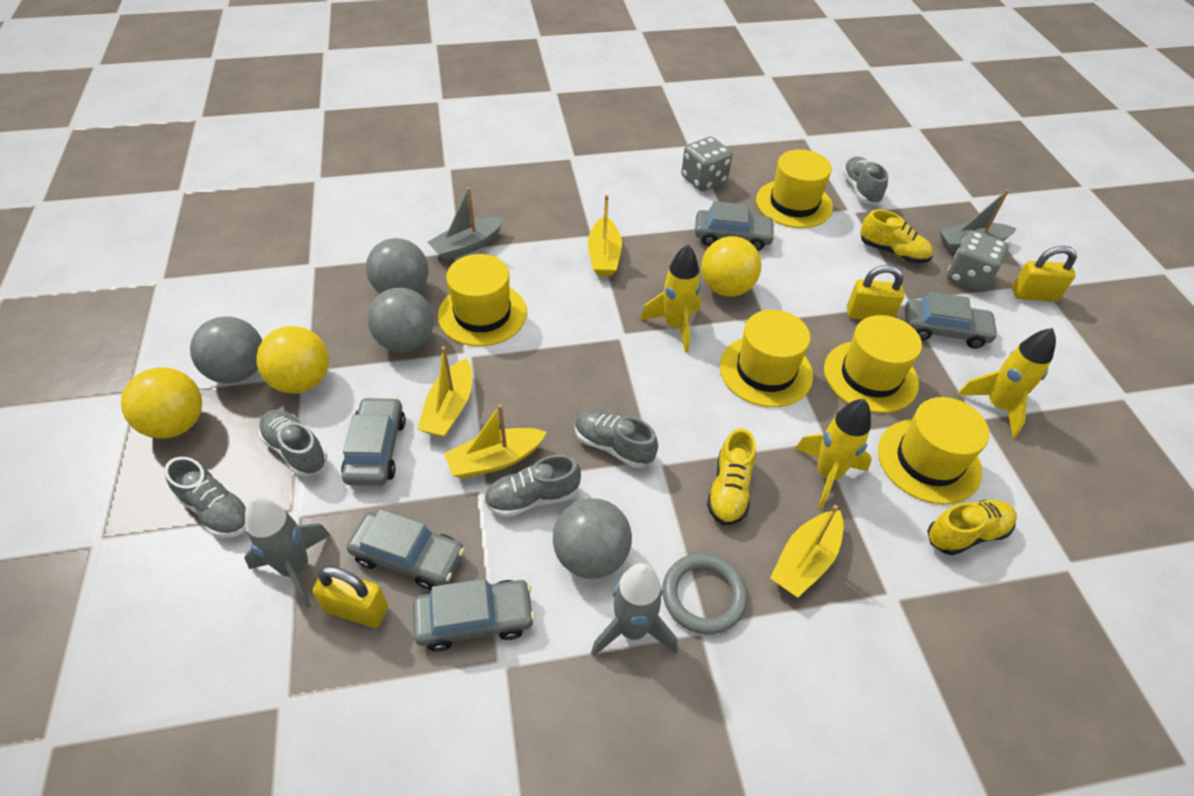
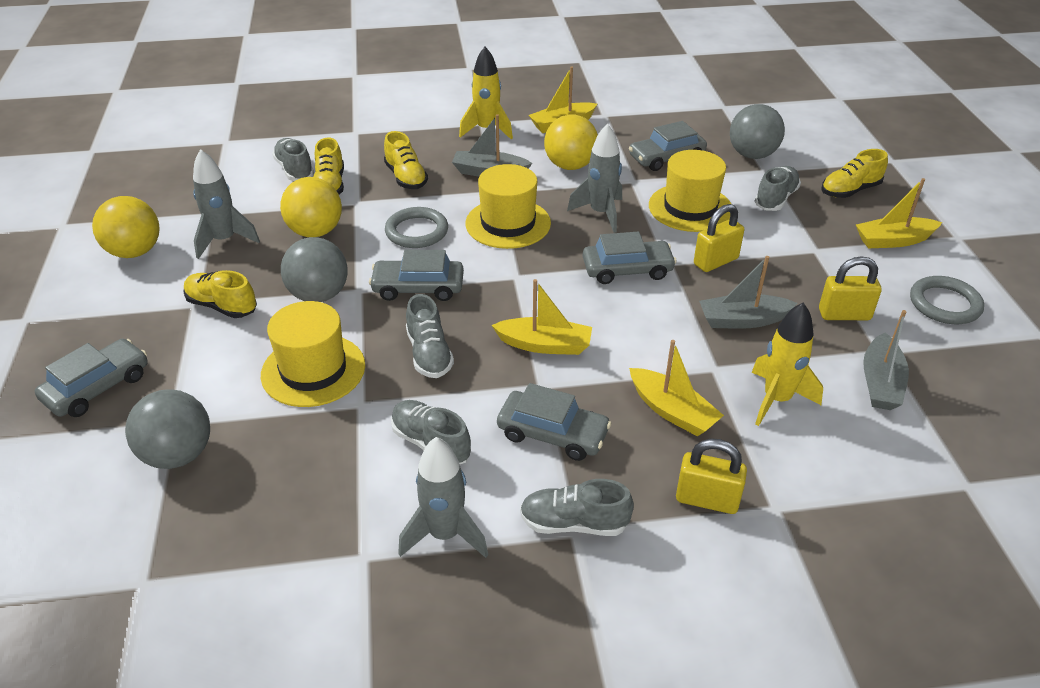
grey ball: [190,316,262,384] [366,238,428,294] [367,288,434,352] [553,498,632,579] = 4 -> [125,389,210,469] [281,237,348,302] [730,104,785,159] = 3
grey boat: [428,187,504,261] [939,189,1017,252] = 2 -> [452,114,532,177] [699,256,798,329] [863,310,909,410] = 3
grey dice: [681,137,732,191] [947,231,1009,292] = 2 -> none = 0
grey ring: [662,553,748,634] = 1 -> [385,207,448,248] [910,276,984,324] = 2
grey rocket: [244,497,331,609] [591,563,678,657] = 2 -> [193,149,260,259] [398,437,488,558] [567,124,622,233] = 3
yellow hat: [438,254,527,346] [719,310,813,407] [756,149,833,228] [824,315,922,413] [878,397,989,504] = 5 -> [261,301,365,407] [465,164,551,249] [649,150,731,232] = 3
yellow rocket: [640,245,701,353] [795,399,872,509] [958,328,1056,438] = 3 -> [459,47,513,139] [752,303,823,426] = 2
yellow shoe: [707,428,756,525] [860,210,933,263] [928,500,1017,555] = 3 -> [183,270,257,318] [313,137,344,194] [384,131,428,189] [821,149,888,198] = 4

